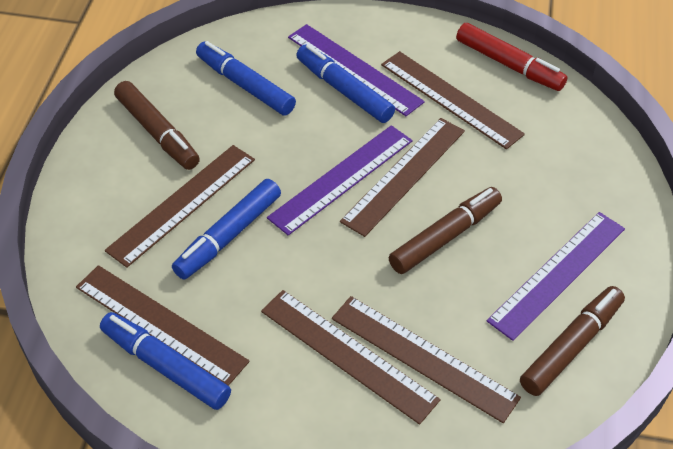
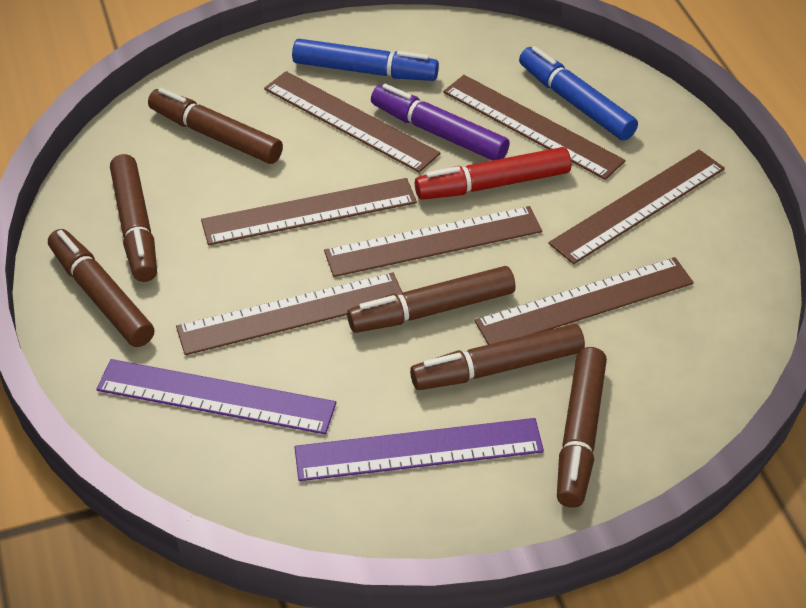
blue marker: [100,312,231,410] [172,179,281,280] [196,41,296,116] [296,44,395,123] = 4 -> [292,39,439,81] [519,46,638,141] = 2
brown marker: [114,81,200,170] [388,187,502,274] [520,286,625,396] = 3 -> [48,229,154,347] [110,154,157,282] [148,88,283,164] [347,266,515,333] [410,324,585,390] [557,347,607,508] = 6
brown ruler: [76,265,250,386] [105,145,255,268] [261,290,441,425] [332,296,521,423] [340,118,465,237] [381,51,525,149] = 6 -> [176,273,403,355] [201,178,417,245] [264,71,441,173] [324,206,542,277] [443,75,625,180] [475,257,694,345] [548,150,725,264] = 7
purple marker: none = 0 -> [371,84,510,160] = 1
purple ruler: [267,125,412,235] [288,24,425,116] [487,212,625,341] = 3 -> [96,359,336,434] [295,418,544,481] = 2

